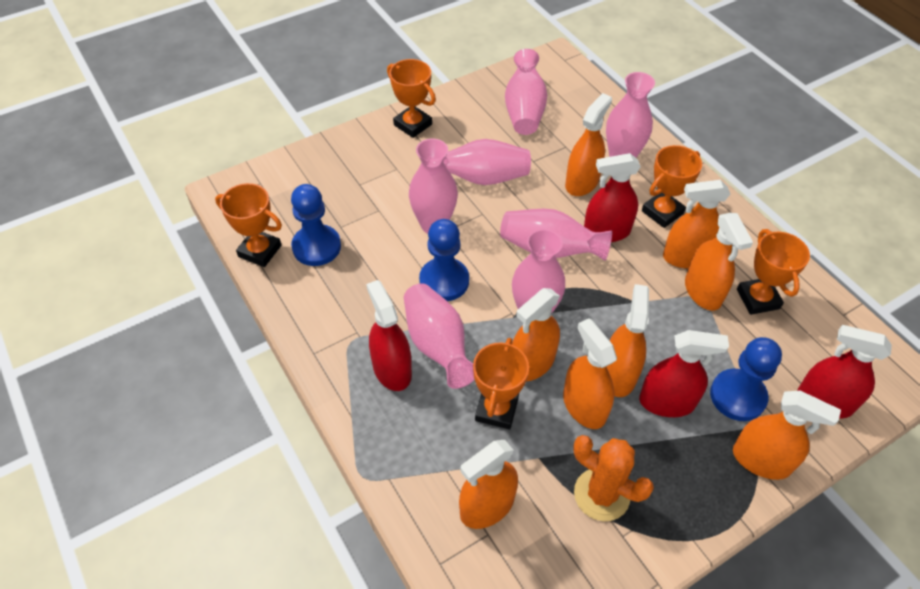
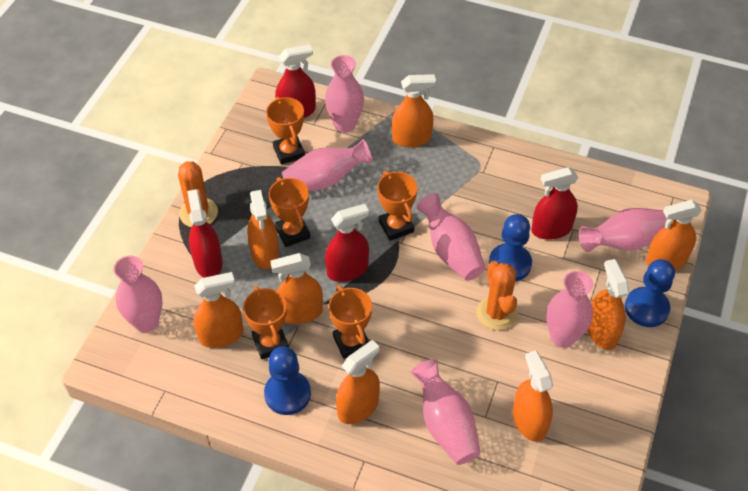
orange cactus: [573,435,654,521] = 1 -> [178,161,218,227] [476,261,518,331] = 2

